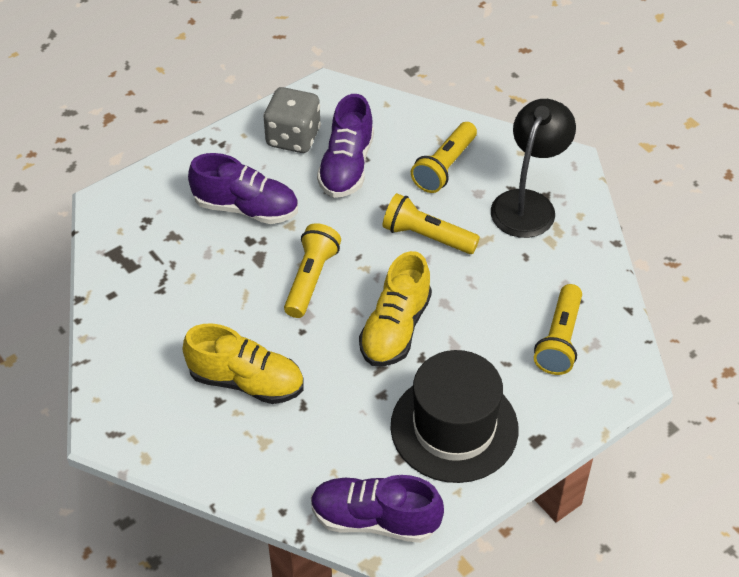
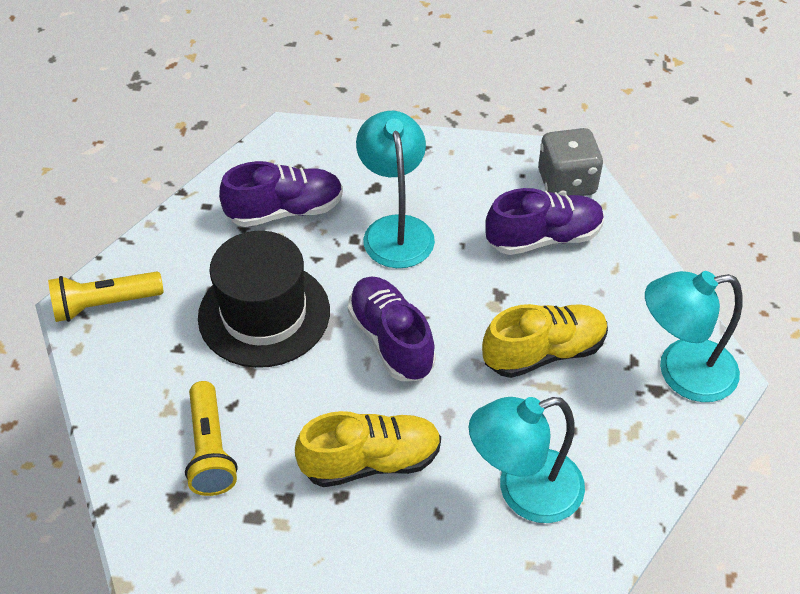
black lamp: [491,99,576,238] = 1 -> none = 0
turquoise lamp: none = 0 -> [356,111,435,268] [469,397,585,523] [645,271,742,402] = 3
yellow flashlight: [284,223,341,318] [382,193,480,254] [411,122,477,193] [534,284,582,375] = 4 -> [48,271,164,322] [185,381,238,496] = 2

